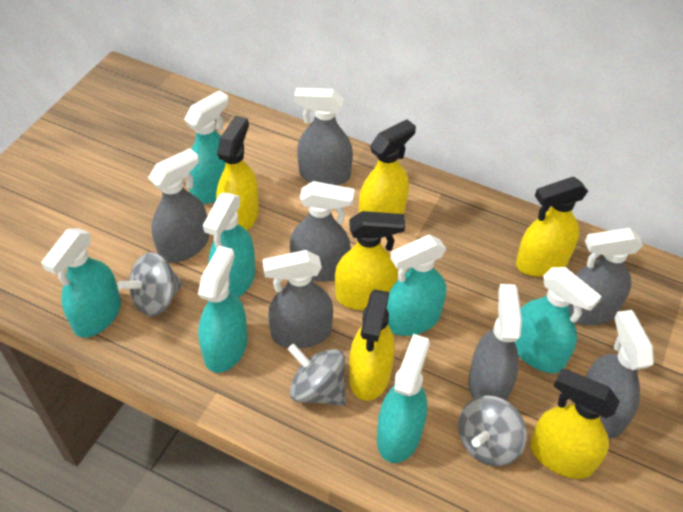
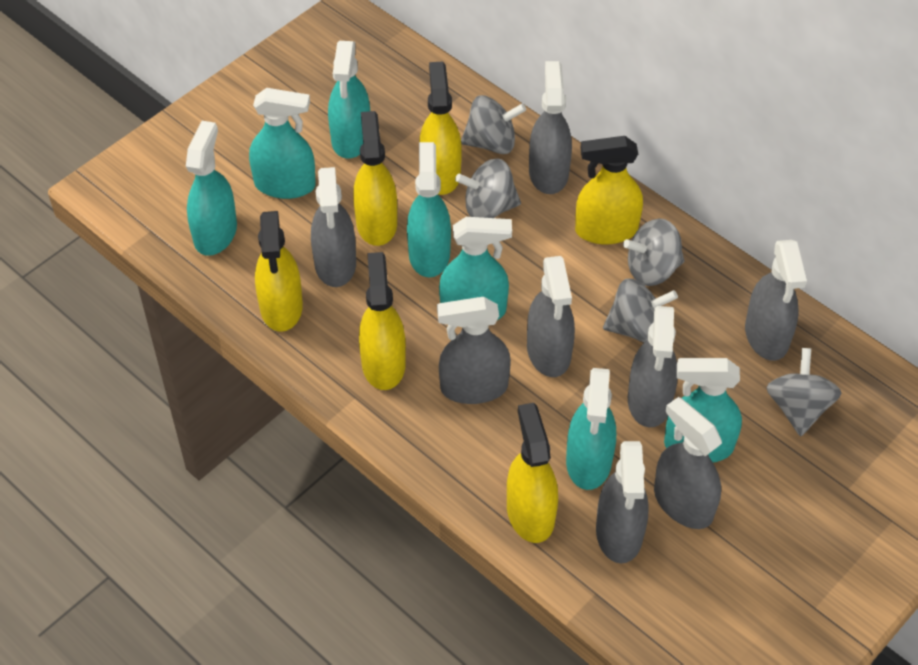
grey spinning top: [117,252,183,316] [288,344,346,406] [458,395,527,467] = 3 -> [455,158,521,218] [461,95,526,154] [603,279,678,343] [623,218,684,286] [766,348,841,436] = 5
grey spray bottle: [148,148,209,263] [263,250,333,349] [290,181,354,282] [294,88,353,185] [469,284,522,401] [569,228,643,325] [586,310,654,438] = 7 -> [311,167,356,287] [437,297,511,404] [527,256,575,377] [529,61,572,194] [596,441,649,563] [628,306,678,427] [654,397,722,529] [745,240,807,361] = 8

